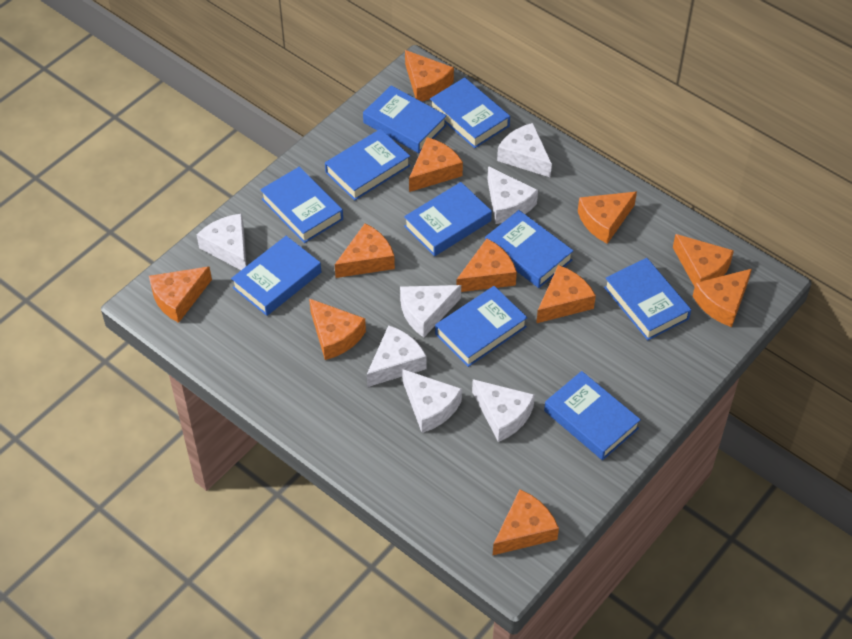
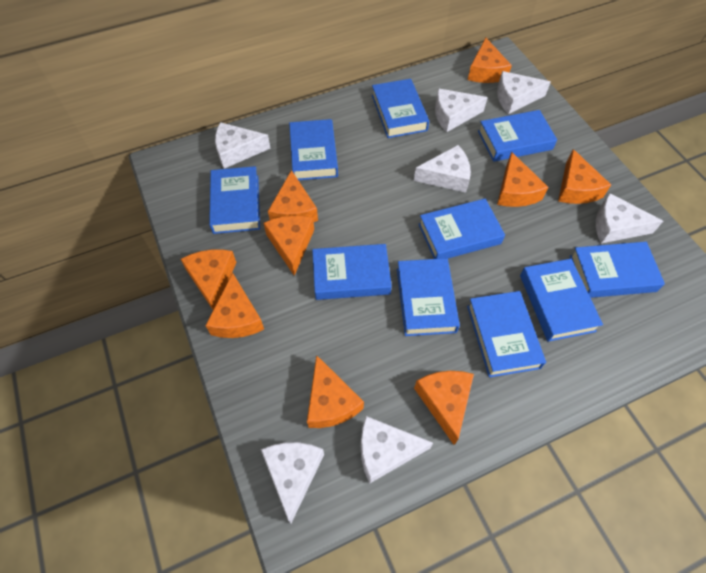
orange cheese: [149,266,212,323] [309,299,366,360] [335,224,395,278] [405,50,454,102] [409,137,463,192] [456,239,517,292] [493,489,559,555] [536,265,596,323] [578,192,637,244] [673,234,734,287] [693,269,752,327] = 11 -> [181,249,237,310] [205,273,264,338] [264,215,314,276] [268,170,318,222] [307,355,364,428] [414,371,474,445] [468,38,512,83] [497,152,548,207] [558,149,611,204] = 9

